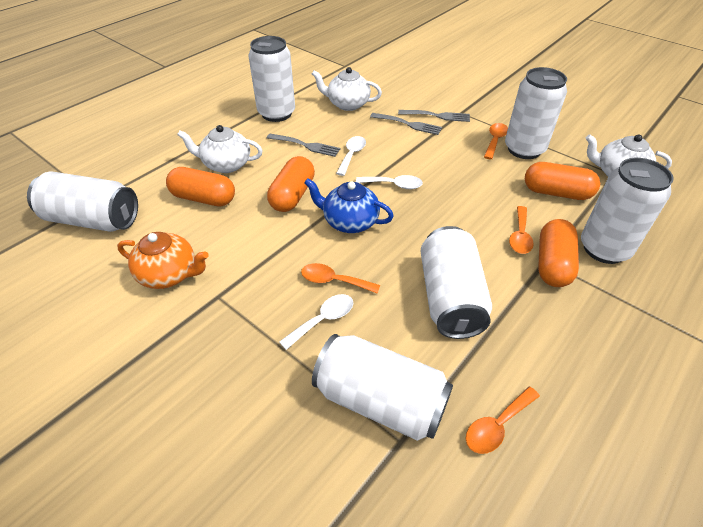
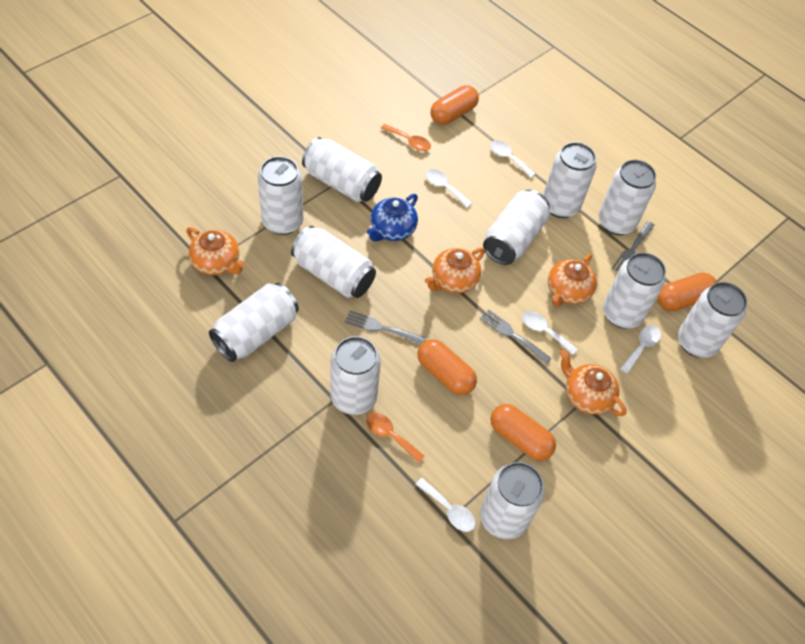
orange spoon: [301,263,380,294] [466,387,540,454] [484,123,508,160] [509,206,534,254] = 4 -> [366,413,425,463] [381,124,431,151] = 2
orange teapot: [117,232,209,289] = 1 -> [186,227,245,275] [425,248,485,293] [548,254,597,307] [560,349,627,416] = 4
white can: [27,171,138,232] [249,36,295,122] [312,334,453,441] [420,226,492,339] [505,67,567,159] [581,158,674,264] = 6 -> [209,283,299,362] [258,156,304,235] [291,226,376,298] [302,137,382,202] [330,336,381,415] [480,462,545,539] [483,190,550,265] [543,142,596,218] [598,160,656,235] [603,252,666,329] [678,282,747,358] = 11
white spoon: [279,294,353,350] [336,136,366,176] [356,175,423,189] = 3 -> [415,478,476,532] [425,169,472,208] [490,140,536,178] [522,311,578,355] [620,325,661,374] = 5
white teapot: [177,125,263,173] [312,67,382,111] [586,134,672,177] = 3 -> none = 0

